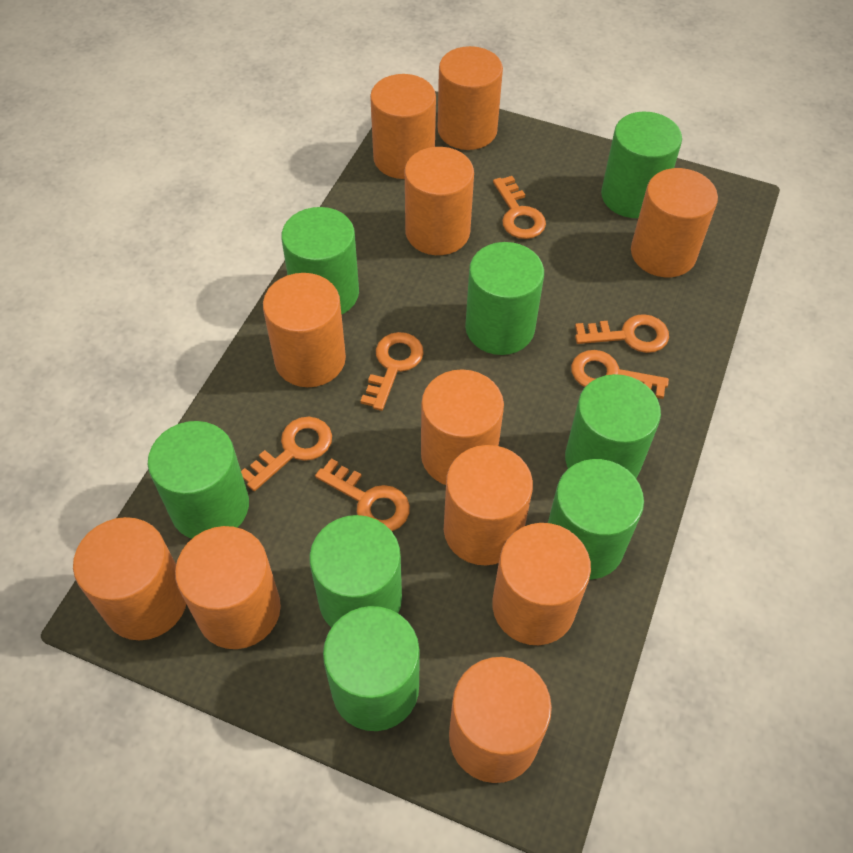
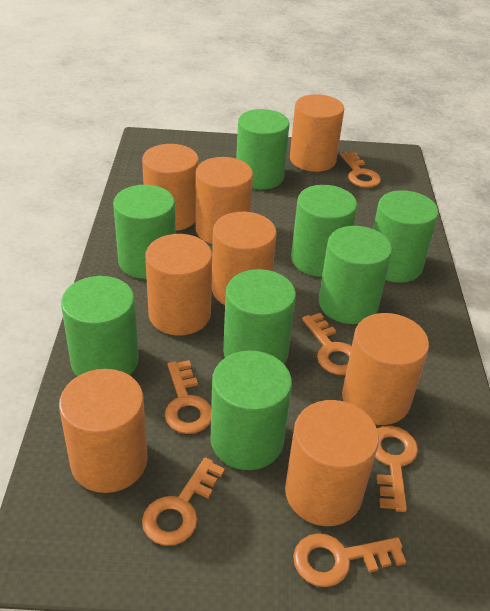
orange cylinder: [73,517,186,641] [175,526,281,649] [263,273,346,387] [370,74,436,179] [405,147,474,255] [421,369,504,485] [438,46,503,150] [444,445,533,565] [449,657,552,783] [492,523,591,645] [631,168,718,277] = 11 -> [59,369,148,493] [142,144,199,231] [145,234,212,336] [195,157,253,244] [212,212,277,305] [285,400,379,526] [290,94,344,172] [342,313,429,425] = 8

